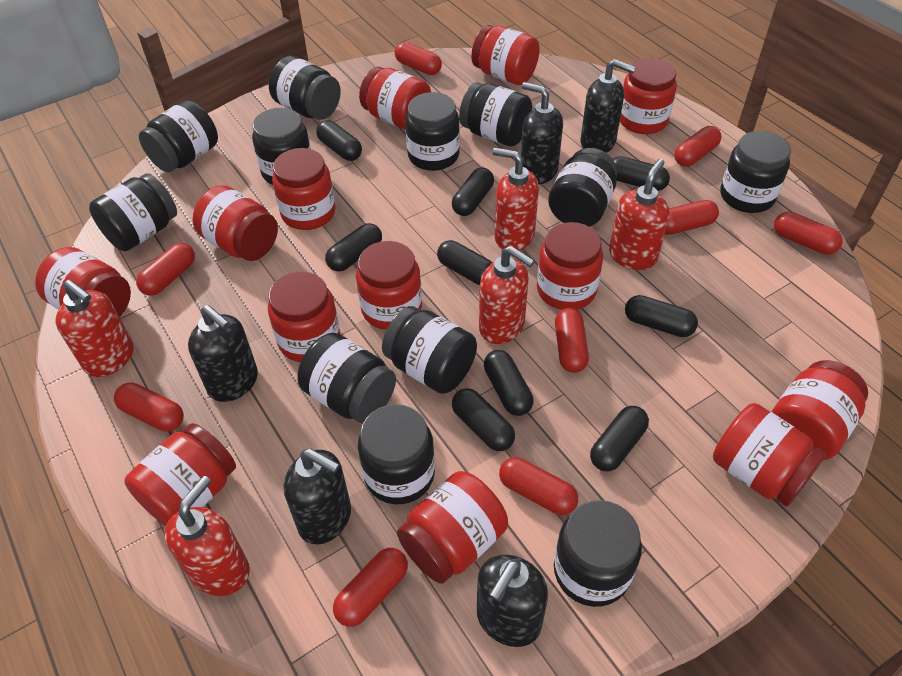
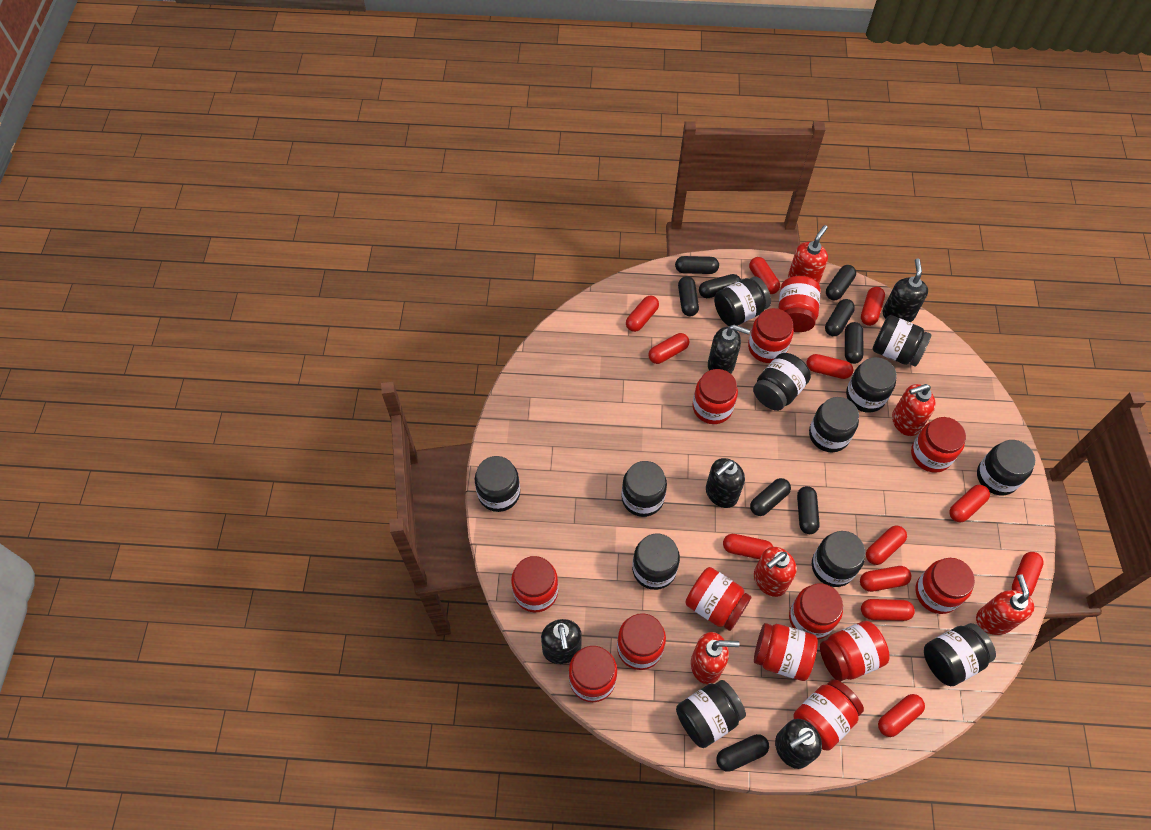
red capsule: [114,382,184,432] [136,243,195,296] [333,548,408,627] [395,42,442,75] [499,457,578,515] [555,308,589,373] [665,200,719,235] [674,126,722,167] [774,212,843,255] = 9 -> [626,296,659,332] [648,333,689,364] [723,534,773,559] [749,257,780,294] [806,354,853,379] [860,566,911,592] [861,287,885,326] [861,599,915,621] [866,526,907,565] [878,694,925,737] [949,485,990,522] [1012,552,1044,597] = 12

